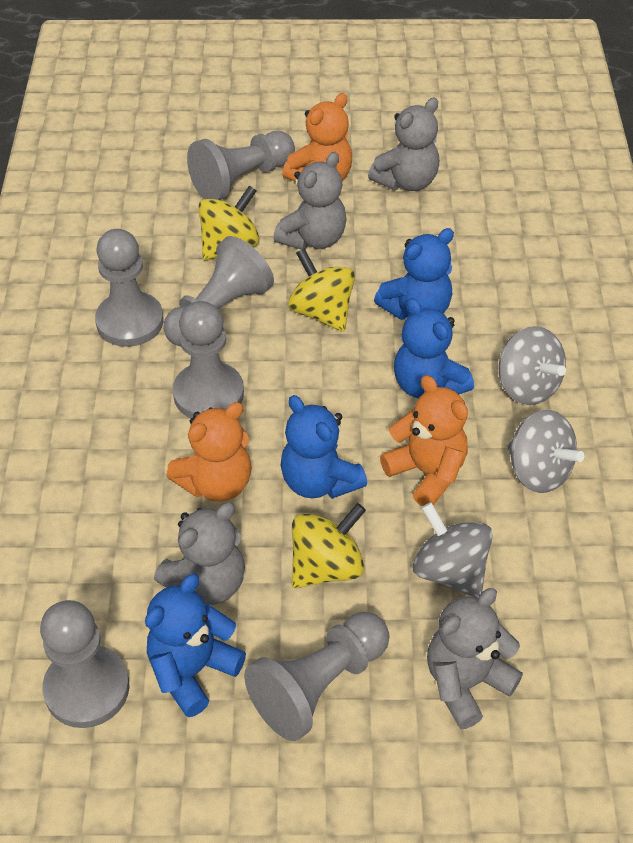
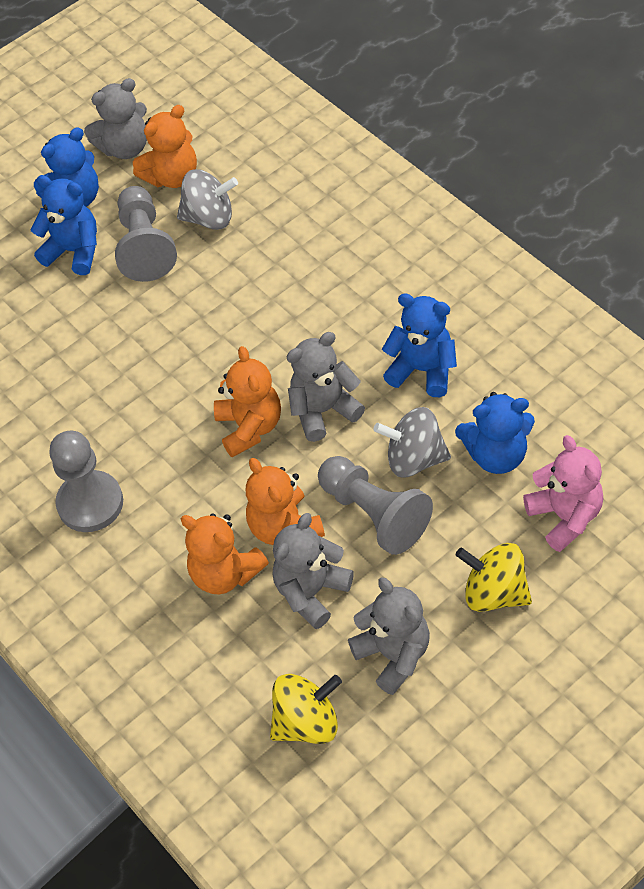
grey pawn: [40,600,129,728] [95,229,164,347] [163,236,274,347] [173,301,244,418] [187,131,295,200] [244,612,389,741] = 6 -> [49,431,123,532] [115,186,177,282] [318,456,433,555] = 3
grey spinning top: [413,502,493,598] [499,326,566,405] [508,410,584,493] = 3 -> [177,169,238,230] [374,407,451,477] = 2
orange teddy bear: [166,402,251,502] [282,93,352,181] [380,375,468,507] = 3 -> [133,105,197,188] [180,513,269,594] [214,346,281,457] [246,458,325,545] = 4
pink teddy bear: none = 0 -> [523,435,604,552] = 1
yellow spinning top: [198,185,260,260] [288,248,355,332] [292,503,366,588] = 3 -> [270,674,342,744] [456,543,532,612] = 2

